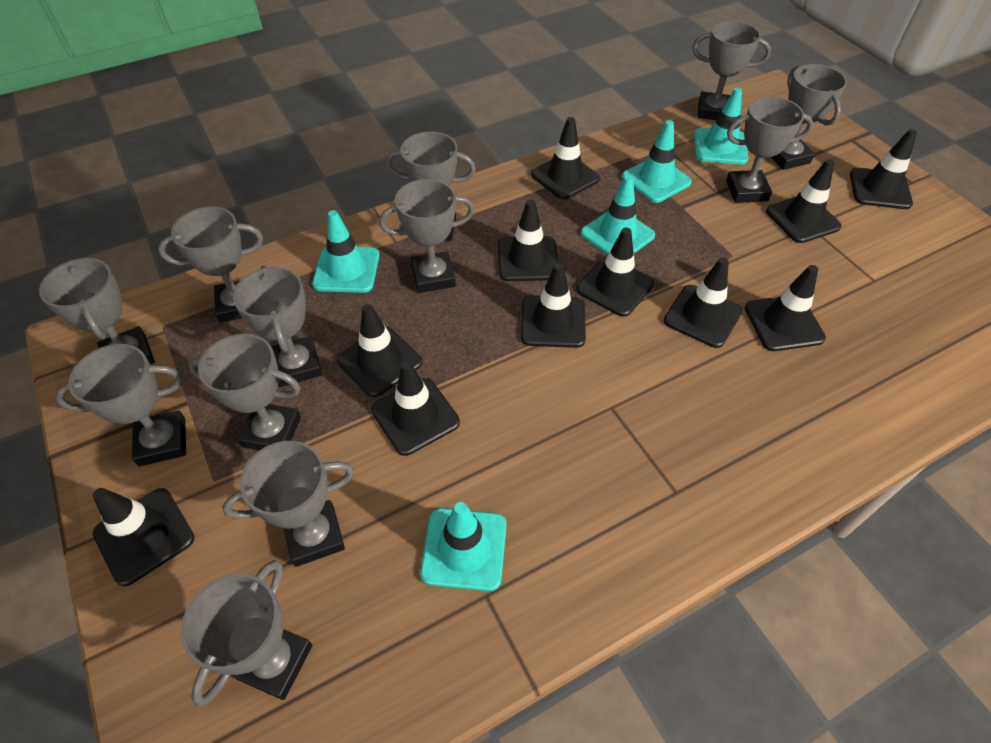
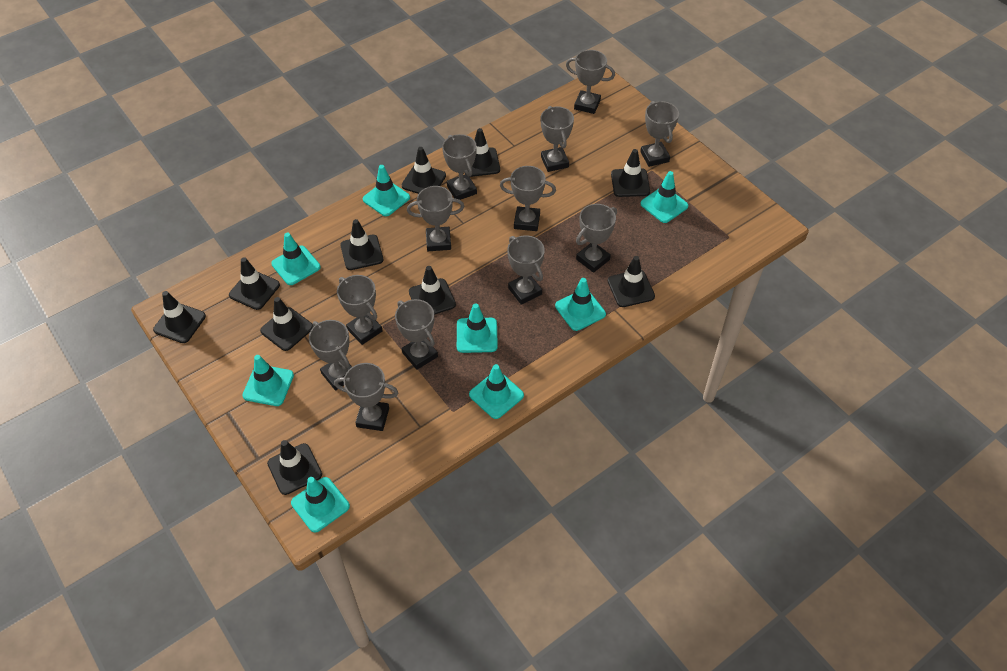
black traffic cone: [93,488,194,586] [337,304,422,397] [371,361,460,456] [498,199,558,281] [521,263,586,348] [531,117,600,199] [576,227,654,317] [664,258,743,348] [745,265,826,351] [766,159,841,243] [850,129,917,209] = 11 -> [153,291,206,343] [229,257,280,310] [260,297,313,351] [267,440,322,495] [340,219,383,270] [402,147,446,194] [409,266,456,315] [468,128,500,177] [608,256,655,307] [611,149,650,197] = 10
turquoise traffic cone: [312,210,380,293] [420,502,507,591] [581,175,655,255] [622,120,692,203] [694,87,748,164] = 5 -> [242,355,294,406] [271,233,321,285] [291,477,350,533] [363,165,410,216] [457,303,498,353] [469,364,524,419] [555,278,606,331] [640,171,688,223] = 8

